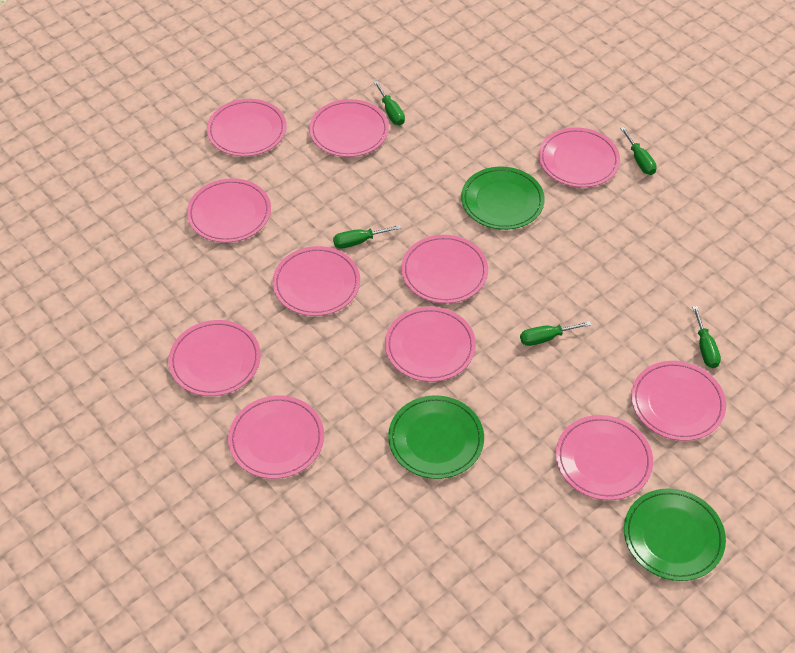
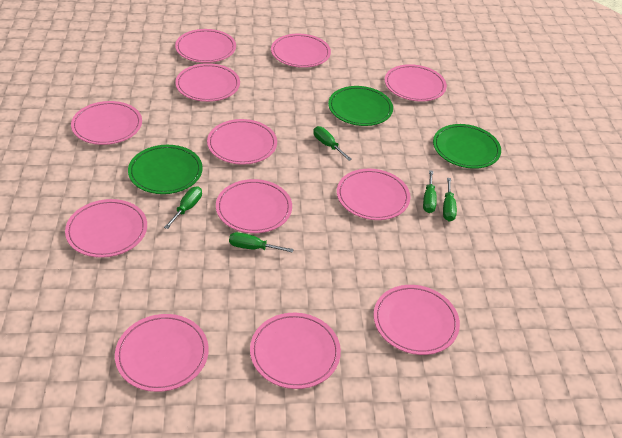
pink plate: [168,320,261,396] [187,178,271,243] [207,99,286,156] [228,396,324,479] [273,246,360,316] [309,99,389,157] [385,307,476,382] [401,235,488,304] [539,127,620,187] [556,415,653,500] [631,361,726,441] = 11 -> [65,199,147,258] [71,101,142,145] [115,314,209,392] [175,29,236,63] [175,63,240,102] [207,119,277,165] [216,179,292,233] [250,313,341,389] [271,34,331,68] [337,169,411,220] [374,285,460,355] [385,64,447,102] = 12

